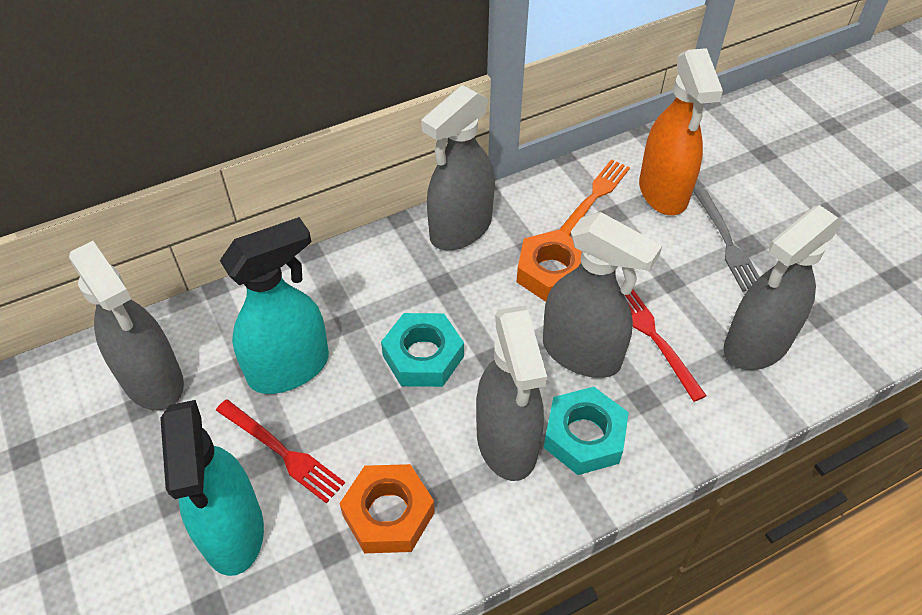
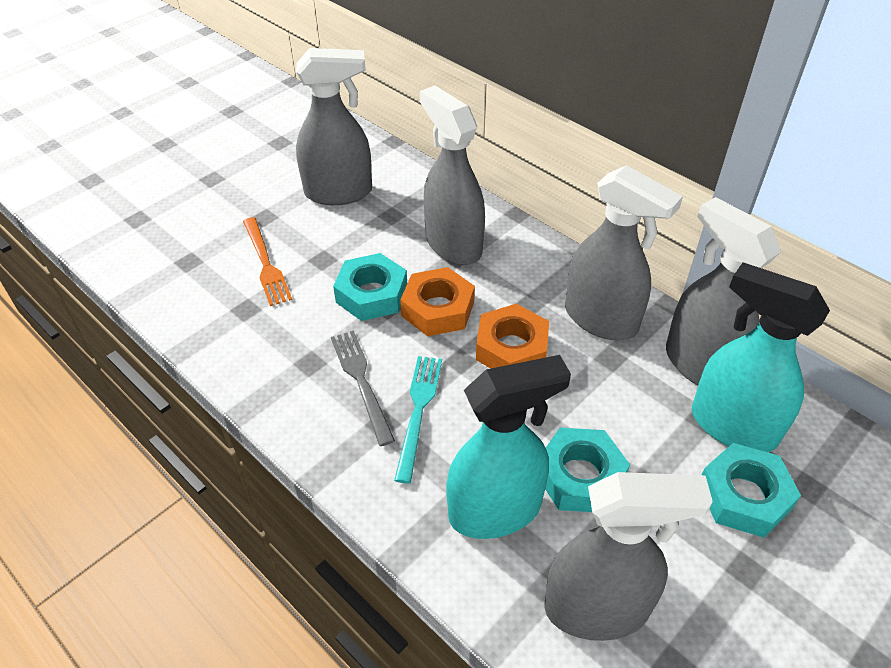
orange spray bottle: [639,48,723,215] = 1 -> none = 0
red fork: [216,399,345,503] [625,289,707,402] = 2 -> none = 0
turquoise fork: none = 0 -> [394,356,442,484] = 1
turquoise nut: [381,313,464,387] [544,387,629,475] = 2 -> [333,253,407,321] [545,428,630,512] [702,443,801,538] = 3

